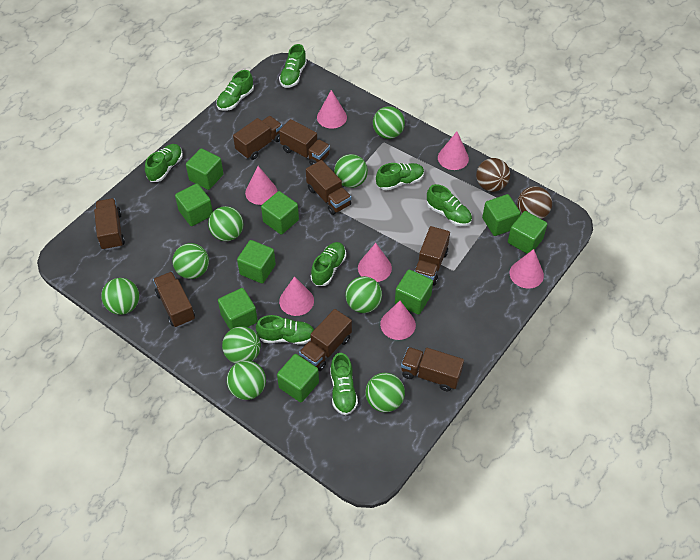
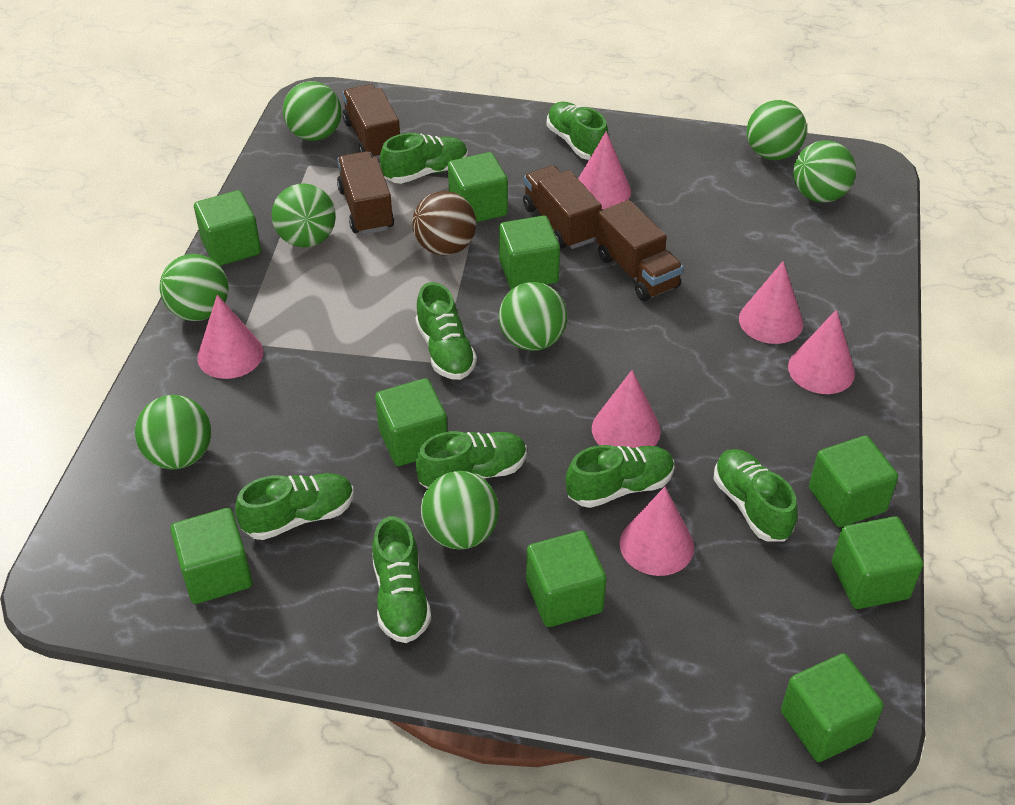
brown ball: [476,158,510,192] [517,186,552,219] = 2 -> [412,191,476,256] = 1
brown truck: [94,198,125,250] [153,272,195,328] [233,116,282,160] [279,119,330,165] [299,309,352,371] [306,160,351,215] [401,347,464,391] [414,226,450,285] = 8 -> [337,151,394,235] [342,84,400,160] [523,166,602,249] [596,200,683,301] = 4
green ball: [101,278,139,315] [172,243,209,279] [208,206,243,241] [222,326,261,364] [227,361,266,400] [334,154,368,188] [345,276,382,313] [365,373,405,412] [373,106,405,139] = 9 -> [135,395,211,469] [160,254,229,321] [272,183,336,247] [283,81,342,141] [421,471,499,550] [499,282,567,351] [747,100,807,160] [793,140,856,203] = 8
pink cone: [245,166,277,205] [279,276,314,316] [317,90,347,129] [358,243,392,282] [380,301,416,340] [438,132,469,170] [510,249,544,289] = 7 -> [197,295,263,379] [578,131,631,209] [592,370,661,448] [620,487,694,576] [739,261,803,344] [788,310,855,394] = 6

